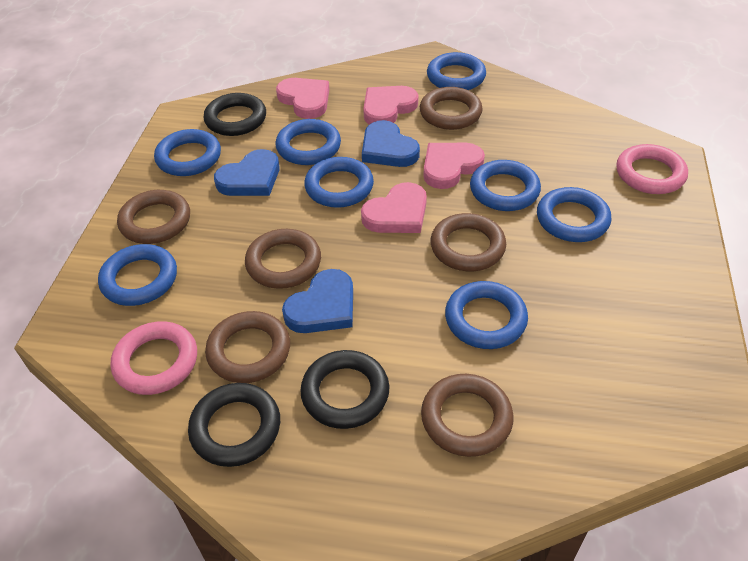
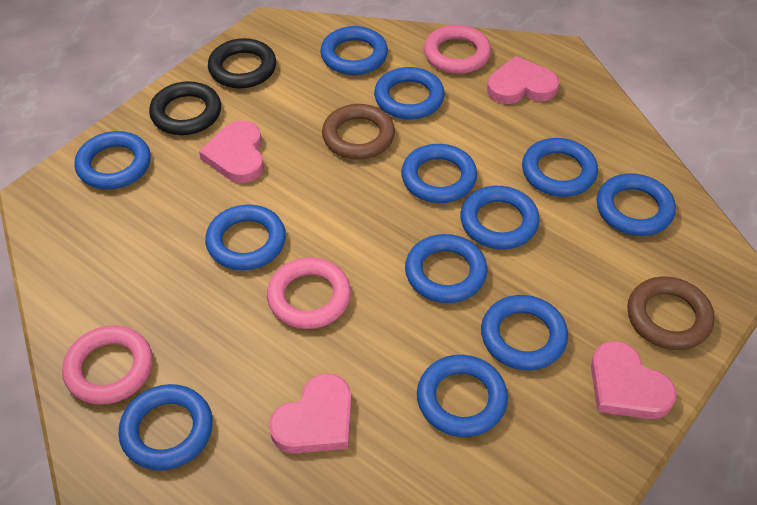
black ring: [188,383,280,467] [204,93,266,136] [300,350,389,429] = 3 -> [149,81,221,135] [208,38,276,88] = 2
blue heart: [214,149,279,196] [282,269,353,333] [362,120,420,167] = 3 -> none = 0
blue ring: [98,244,177,306] [154,129,221,176] [276,119,341,165] [304,157,374,208] [427,52,486,90] [445,281,528,349] [470,160,541,211] [537,187,611,242] = 8 -> [74,131,151,189] [118,384,213,470] [205,204,286,270] [320,26,388,75] [374,67,445,119] [401,144,477,203] [405,234,487,303] [417,355,508,437] [460,186,540,249] [481,295,568,370] [522,138,598,197] [597,173,676,236] = 12
brown ring: [117,190,190,244] [205,311,290,383] [245,229,321,289] [420,87,482,130] [421,374,514,457] [431,213,506,271] = 6 -> [322,104,395,160] [627,276,715,350] = 2
pink ring: [111,321,197,395] [616,144,688,194] = 2 -> [62,325,153,405] [267,258,351,329] [424,25,491,74] = 3

